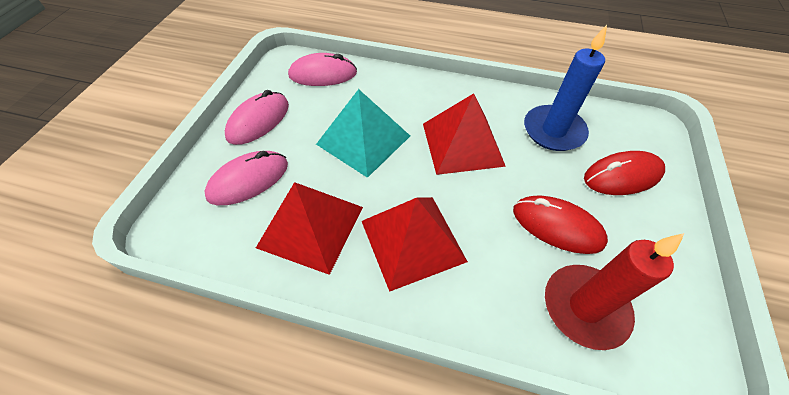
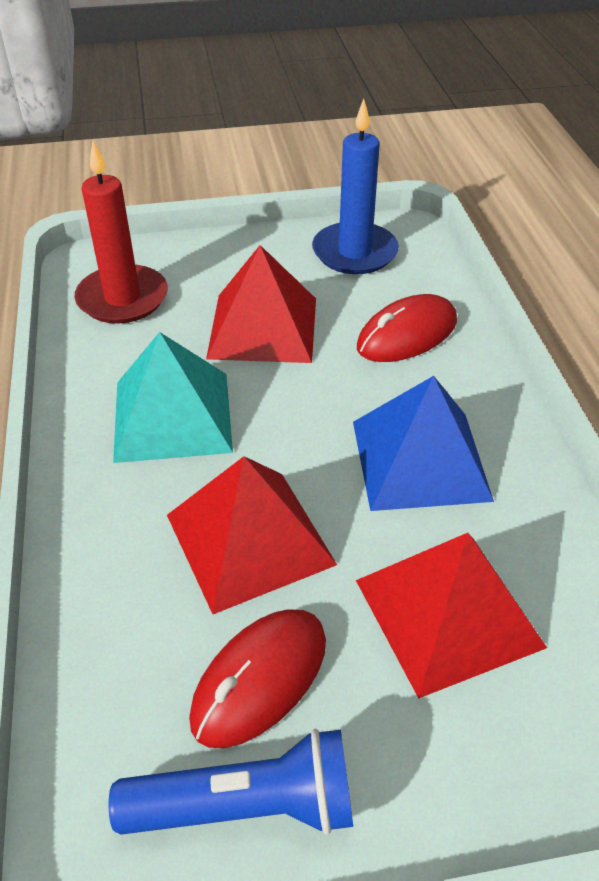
blue flashlight: none = 0 -> [109,729,353,835] = 1
blue pyramid: none = 0 -> [353,376,494,511] = 1
pink mouse: [204,151,288,205] [225,90,289,145] [288,53,357,86] = 3 -> none = 0

